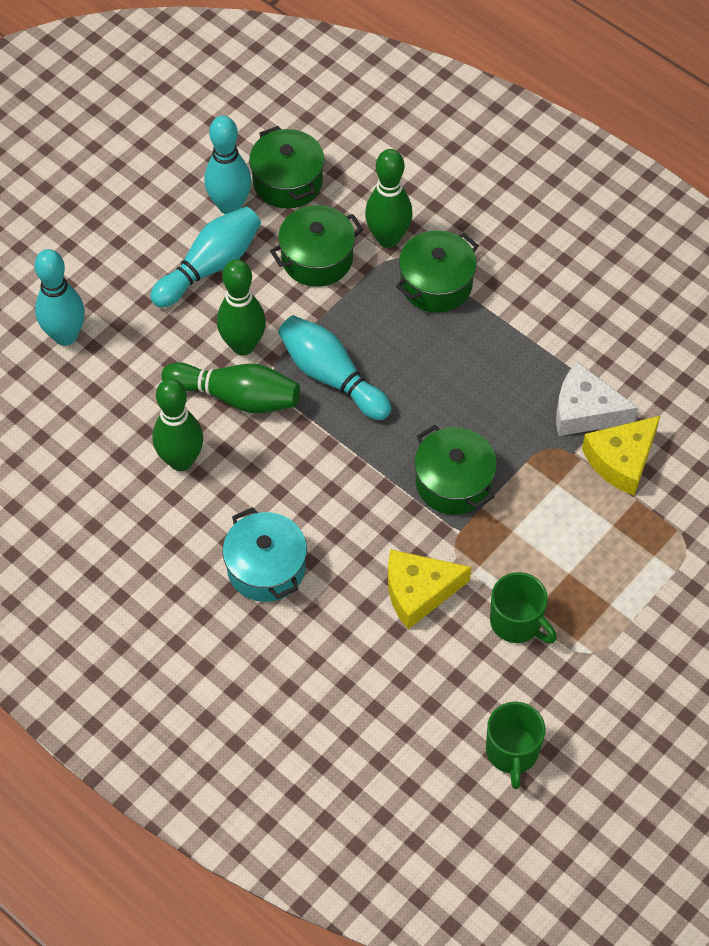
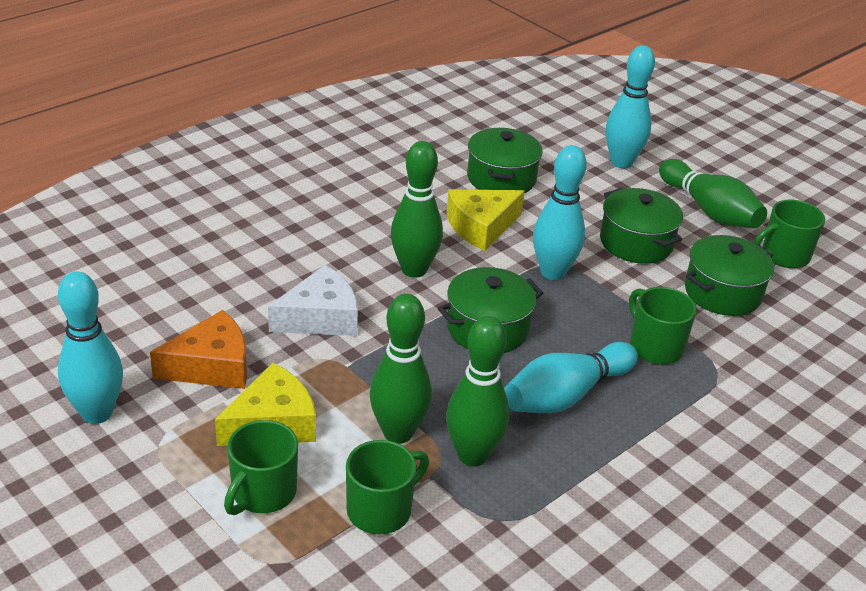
green mug: [486,702,545,789] [490,572,557,643] = 2 -> [224,420,298,515] [346,440,429,534] [629,287,697,365] [754,200,825,268] = 4
orange cheese: none = 0 -> [150,310,247,389] = 1
turquoise pot: [223,507,307,602] = 1 -> none = 0

